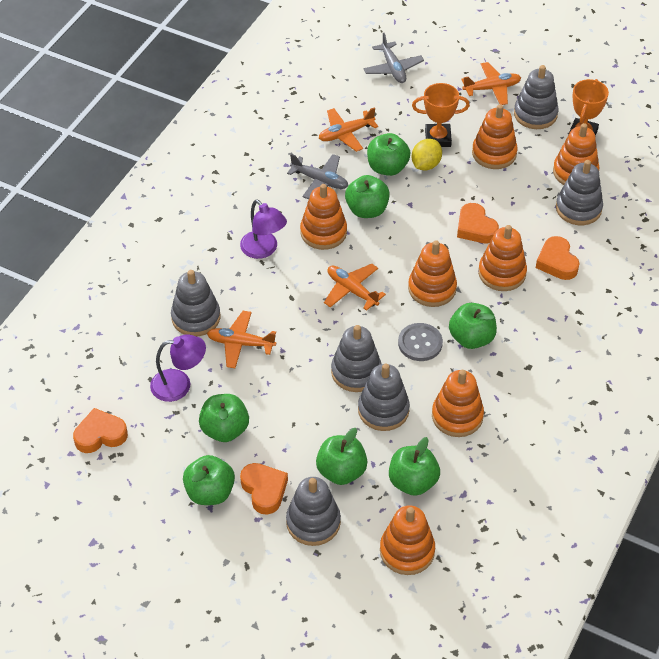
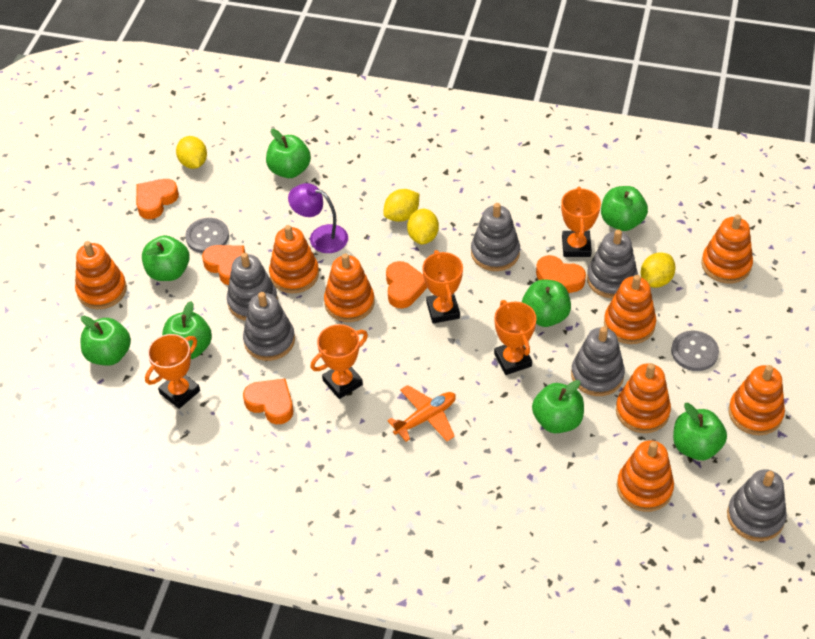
green apple: [183,455,235,505] [199,394,249,442] [316,428,367,485] [345,175,390,218] [367,133,410,176] [389,437,440,496] [449,303,497,349] = 7 -> [81,316,131,366] [142,235,190,281] [162,301,212,359] [266,129,311,178] [522,279,571,327] [532,380,584,433] [601,186,648,231] [673,403,727,460] = 8
grey button: [398,323,443,361] = 1 -> [185,218,229,253] [671,331,719,371] = 2
grey plane: [287,154,348,199] [363,33,424,83] = 2 -> none = 0
orange heart: [73,408,128,453] [240,463,288,515] [457,203,499,243] [536,236,580,280] = 4 -> [136,179,179,219] [202,245,245,285] [243,379,293,424] [386,261,427,308] [536,255,586,293] = 5
orange plane: [207,311,276,368] [319,107,378,152] [324,264,386,311] [461,62,521,105] = 4 -> [387,385,456,442] = 1
orange stacking toy: [300,184,347,250] [380,505,435,575] [408,240,457,307] [432,370,484,437] [472,104,518,169] [478,225,527,291] [553,123,599,185] = 7 -> [75,241,127,309] [269,225,319,293] [324,253,375,322] [604,275,656,344] [616,363,671,433] [617,440,674,512] [701,215,753,284] [729,365,785,435] = 8
orange trophy: [412,83,470,147] [568,79,609,136] = 2 -> [145,334,200,409] [310,324,368,399] [422,250,463,324] [494,300,537,375] [561,186,601,257] = 5
purple lamp: [150,334,206,402] [240,199,287,259] = 2 -> [288,183,348,253] = 1
yellow lemon: [411,139,442,170] = 1 -> [176,136,207,169] [383,189,419,222] [407,209,439,244] [640,252,676,288] = 4

